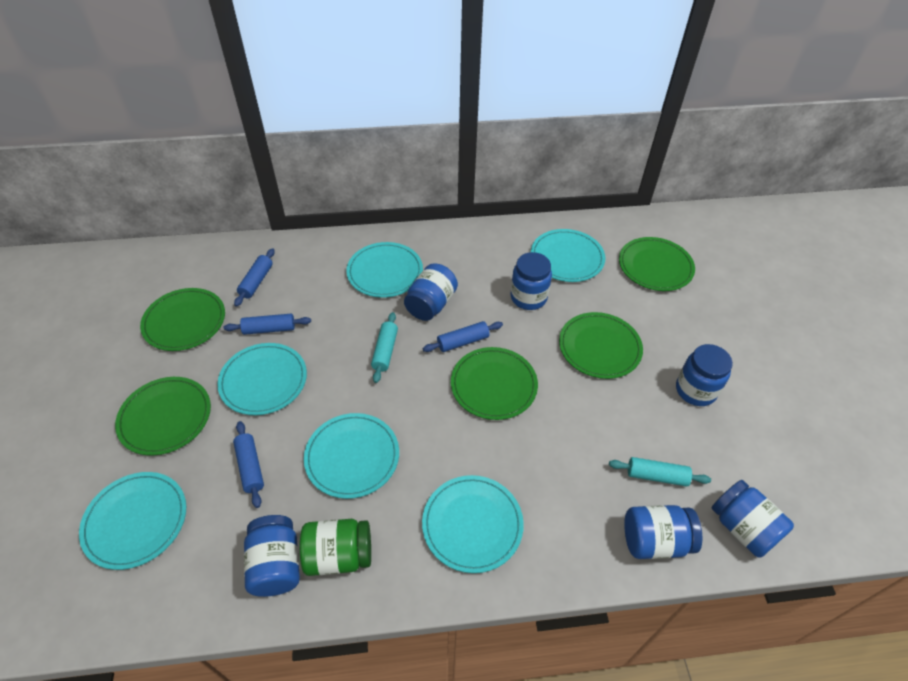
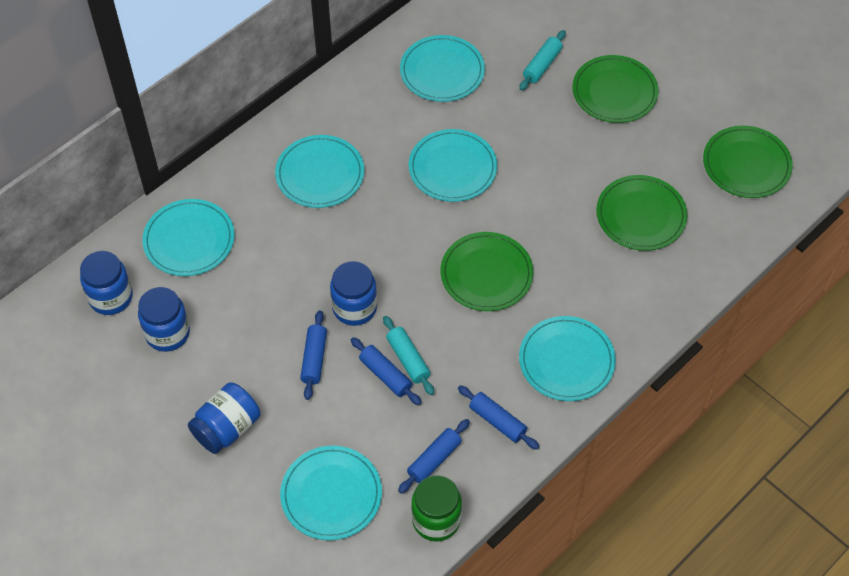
blue jar: [244,515,300,597] [404,263,458,321] [511,252,552,310] [624,505,702,559] [676,344,733,406] [712,480,794,558] = 6 -> [80,251,133,315] [138,287,190,352] [188,382,260,454] [330,261,377,326] = 4
green plate: [115,377,211,456] [140,288,225,351] [451,347,538,420] [559,312,643,379] [619,237,695,291] = 5 -> [440,232,533,311] [572,55,659,123] [596,175,688,251] [703,126,793,198] = 4

